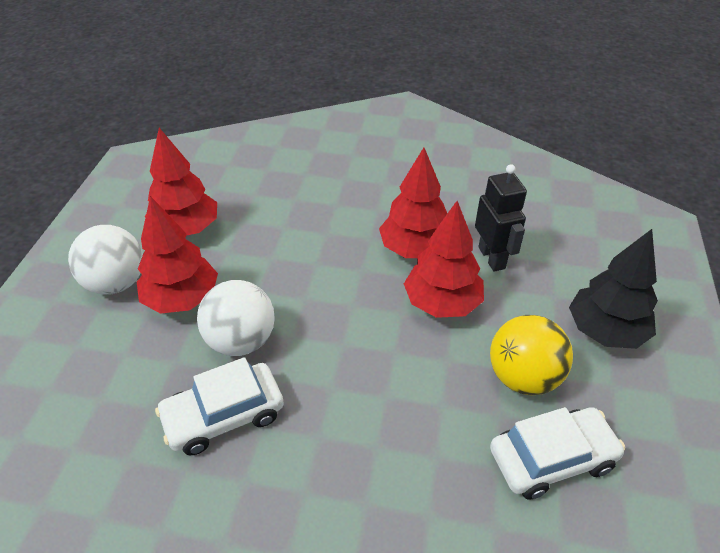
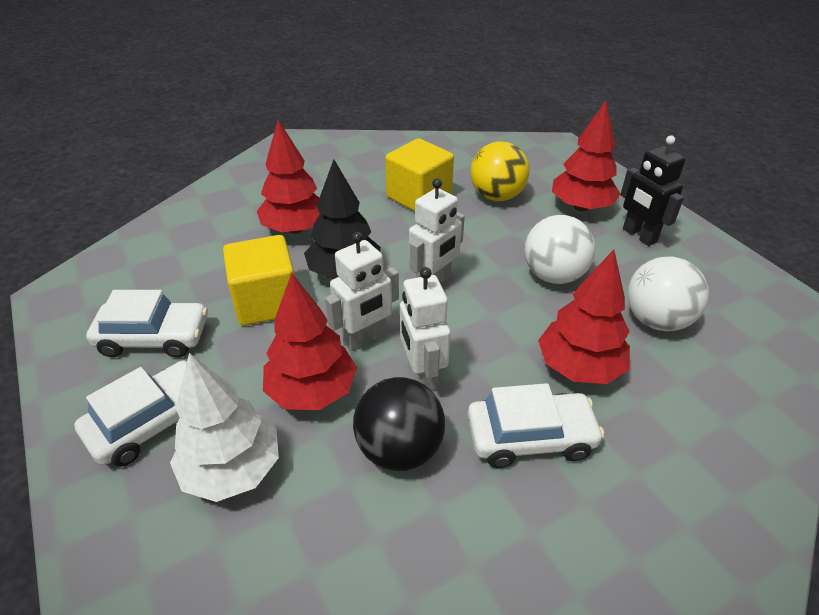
black ball: none = 0 -> [353,377,445,471] = 1
white car: [155,357,284,455] [490,407,625,500] = 2 -> [74,361,187,467] [86,290,208,358] [467,383,604,468] = 3
white robot: none = 0 -> [325,232,399,351] [400,267,451,391] [409,178,465,282] = 3
white tree: none = 0 -> [170,353,279,502] = 1
yellow cube: none = 0 -> [223,235,295,326] [385,138,454,212] = 2

